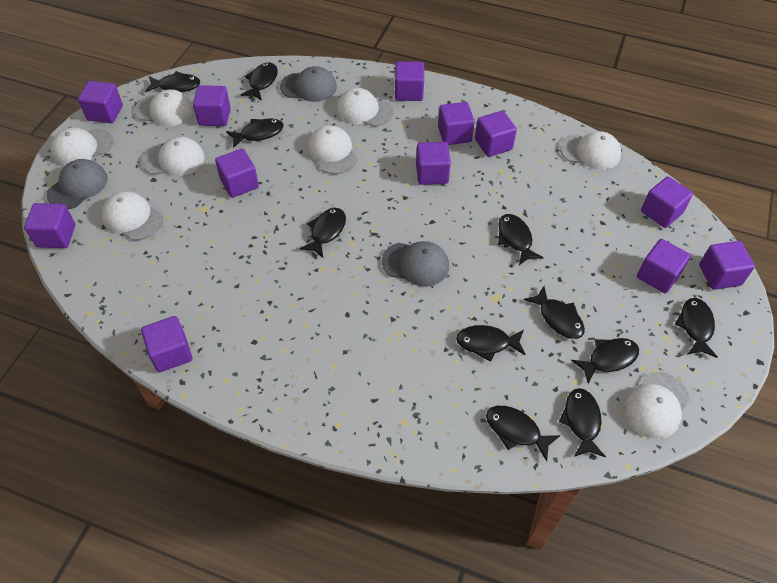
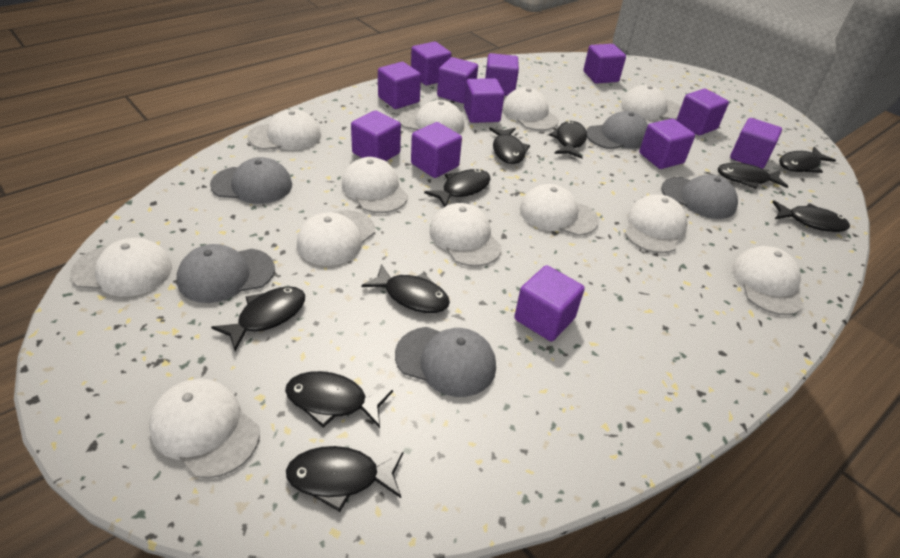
black fish: [145,71,200,92] [226,118,284,148] [241,62,278,100] [299,208,346,258] [456,325,526,362] [486,406,560,461] [498,214,544,265] [524,286,585,339] [559,388,606,457] [571,338,639,384] [675,298,717,358] = 11 -> [211,286,305,351] [285,371,393,428] [286,446,403,512] [361,264,450,313] [424,169,491,207] [489,127,530,164] [549,121,587,159] [718,163,788,189] [773,200,850,232] [779,147,836,173] = 10
grey cap: [46,159,108,209] [280,66,337,102] [382,241,449,287] = 3 -> [177,244,275,303] [210,157,292,204] [395,327,496,397] [586,111,648,149] [661,175,738,219] = 5
white cap: [51,128,114,166] [101,191,163,241] [134,89,194,126] [142,137,205,176] [308,125,357,174] [336,88,393,127] [560,131,621,170] [622,372,690,439] = 8 -> [70,238,172,296] [149,379,260,478] [247,109,321,150] [297,210,375,265] [342,157,408,213] [398,100,464,134] [429,203,502,266] [502,87,559,131] [520,184,599,236] [621,85,681,120] [625,194,687,253] [732,246,804,315] = 12

